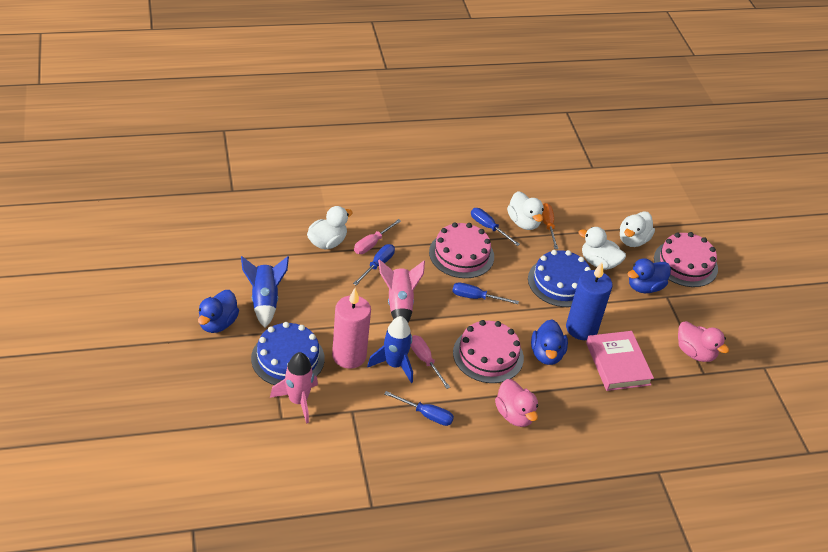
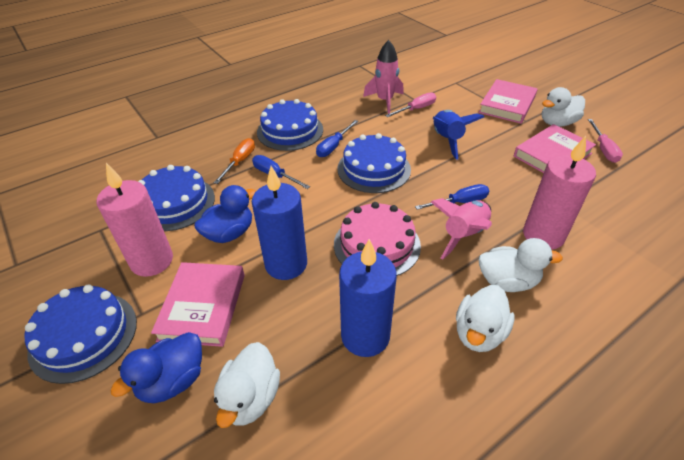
blue cake: [251,322,325,385] [528,250,591,307] = 2 -> [25,284,137,384] [138,165,215,231] [257,99,323,151] [338,133,411,193] = 4
blue candle: [566,262,613,340] = 1 -> [252,166,307,280] [339,239,397,357] = 2
blue duck: [198,290,239,333] [531,319,568,365] [628,258,671,293] = 3 -> [110,332,202,403] [194,185,256,243] = 2
blue rocket: [241,256,289,328] [367,316,413,383] = 2 -> [433,110,484,160] = 1
blue screwdriver: [353,244,395,285] [384,391,454,426] [452,282,519,304] [471,208,520,246] = 4 -> [252,155,310,189] [316,120,358,157] [415,184,489,210] = 3
pink book: [586,331,654,391] = 1 -> [151,262,245,347] [478,79,538,124] [514,124,596,173] = 3
pink cake: [429,222,494,278] [453,320,524,383] [654,232,718,287] = 3 -> [334,202,421,276] = 1
pink candle: [332,288,371,369] = 1 -> [97,163,173,277] [523,136,596,250] = 2
pink duck: [495,379,538,427] [678,321,729,362] = 2 -> none = 0

